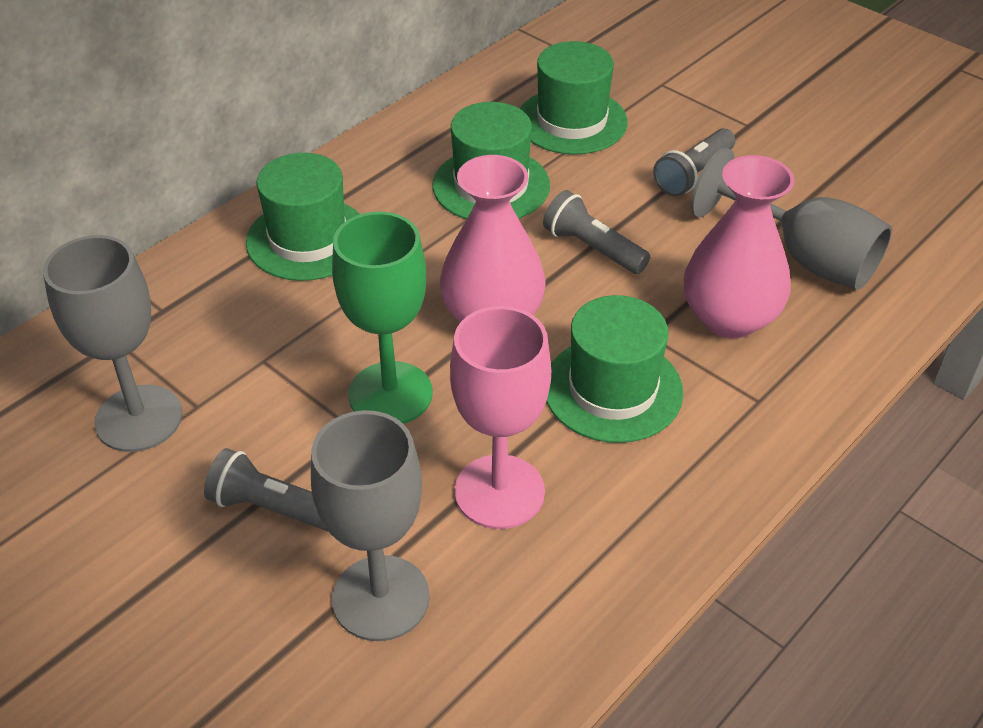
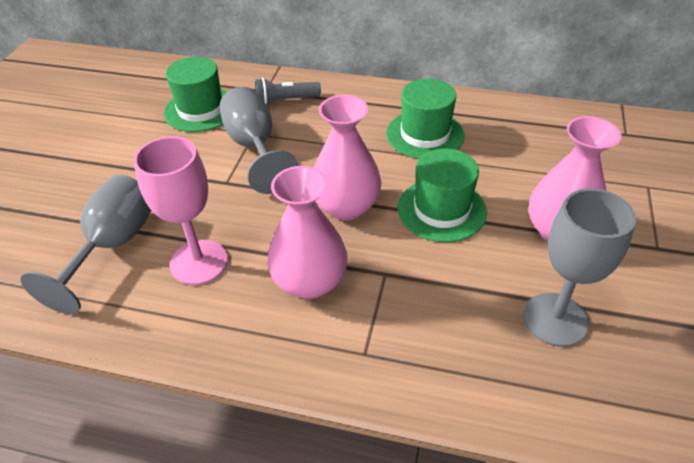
green goblet: [332,212,432,424] = 1 -> none = 0
green hat: [246,153,360,281] [433,102,550,219] [520,41,628,155] [546,295,684,443] = 4 -> [164,57,227,132] [386,79,465,159] [398,148,487,242] = 3
grey flashlight: [204,448,329,532] [543,190,650,274] [653,128,735,197] = 3 -> [255,78,321,105] = 1
pink vase: [440,155,545,322] [684,155,794,338] = 2 -> [267,166,348,299] [314,95,382,220] [529,116,622,242] = 3

